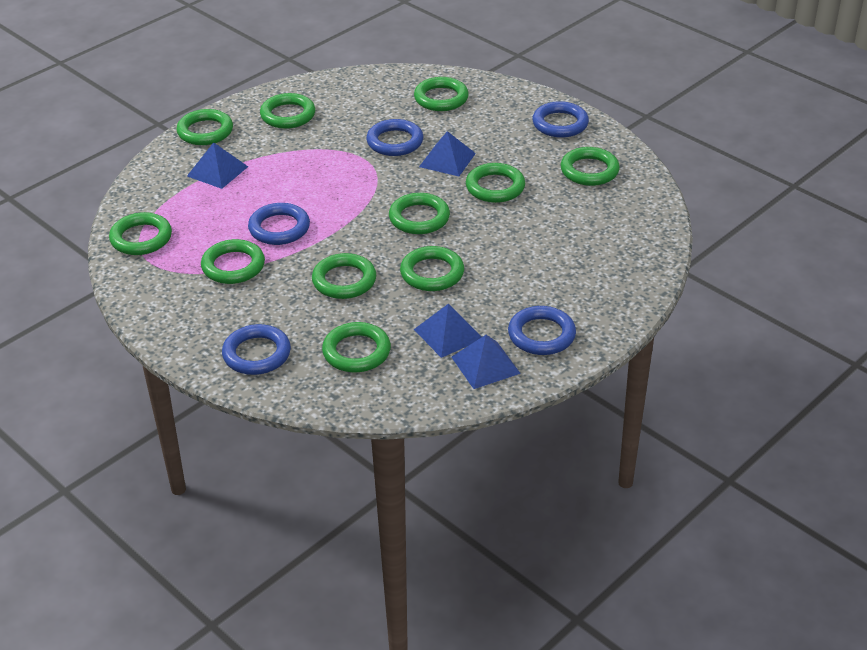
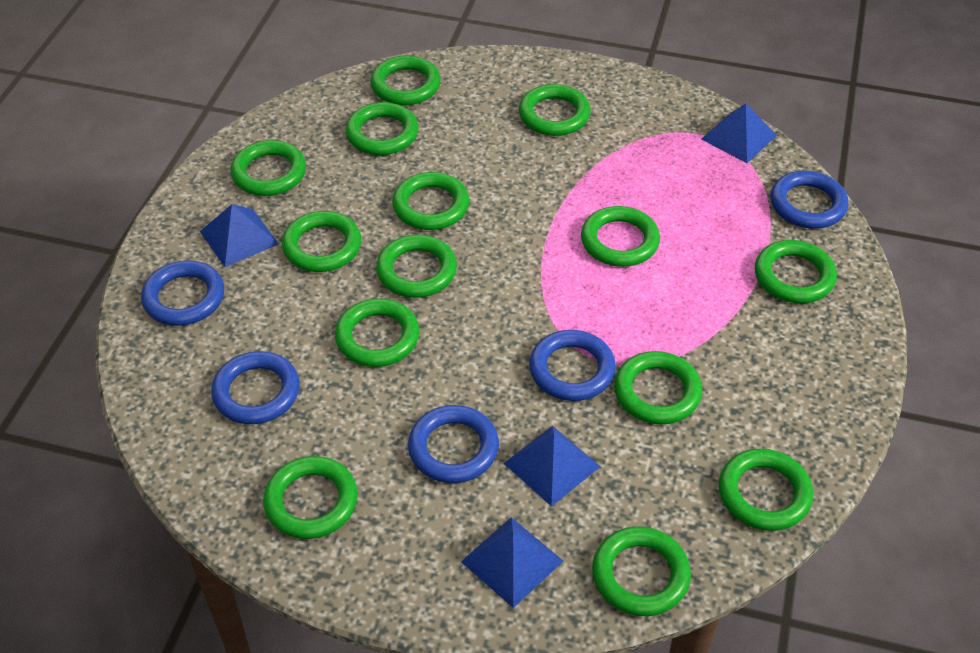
green ring: [109,212,172,255] [176,109,233,145] [201,239,265,284] [260,93,315,129] [312,253,376,299] [322,322,391,372] [389,193,450,234] [400,246,464,291] [414,77,469,111] [466,163,525,203] [561,147,620,186] = 11 -> [231,140,306,196] [263,456,358,539] [282,211,361,272] [335,298,420,367] [346,102,418,155] [370,56,441,105] [376,235,457,298] [392,172,469,230] [519,84,591,136] [581,206,660,267] [592,526,691,616] [614,351,702,424] [719,448,813,531] [755,240,837,303] = 14

